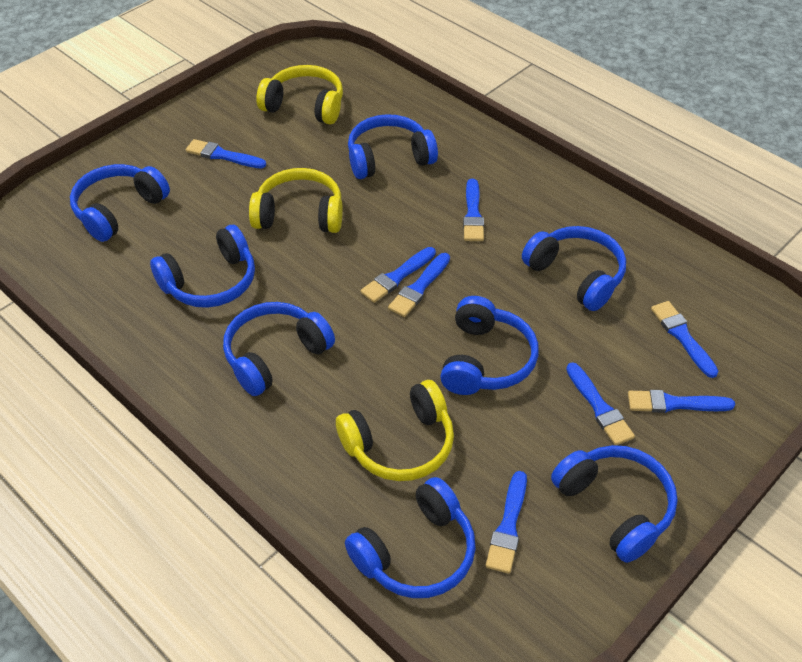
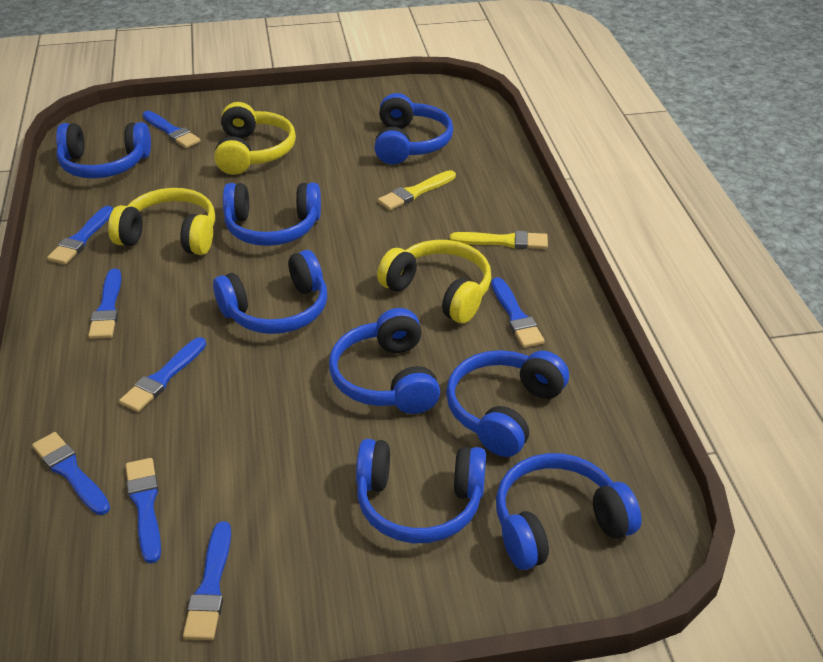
yellow brush: none = 0 -> [378,170,456,210] [450,231,548,249] = 2

